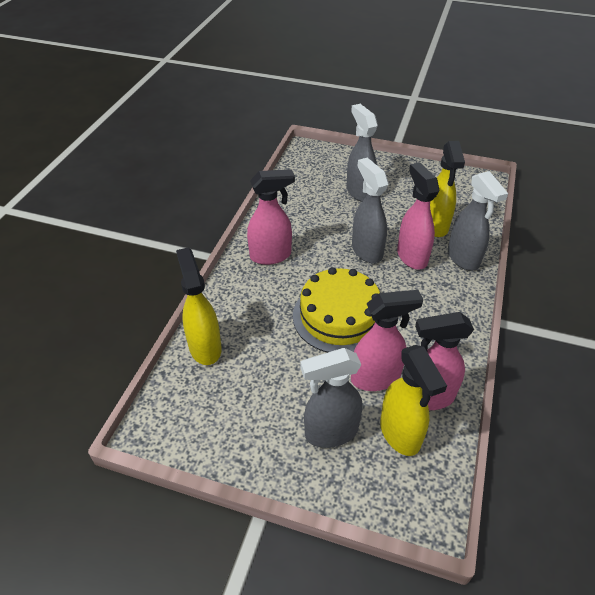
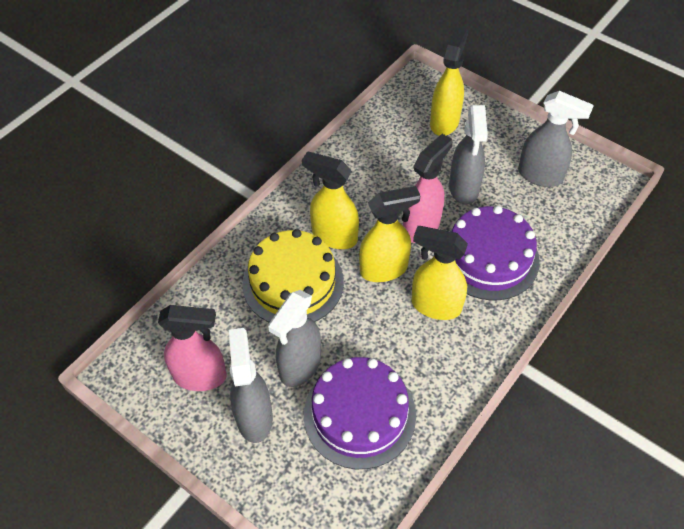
pink spray bottle: [247,169,295,265] [351,290,423,391] [397,162,439,270] [415,312,474,410] = 4 -> [158,305,227,391] [403,134,453,243] = 2
purple cake: none = 0 -> [304,357,416,469] [450,206,540,300] = 2
yellow spray bottle: [176,247,222,365] [380,345,447,456] [430,141,465,237] = 3 -> [302,151,359,249] [359,186,421,282] [411,226,468,320] [430,26,468,136] = 4

